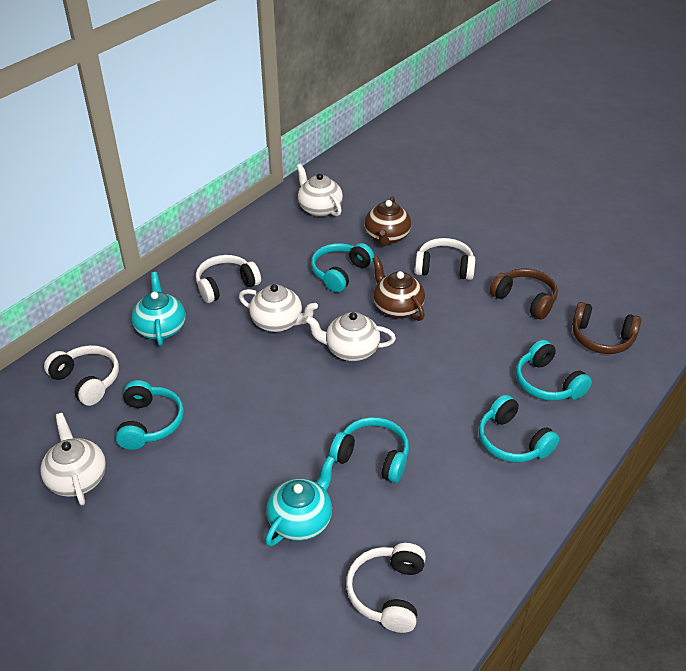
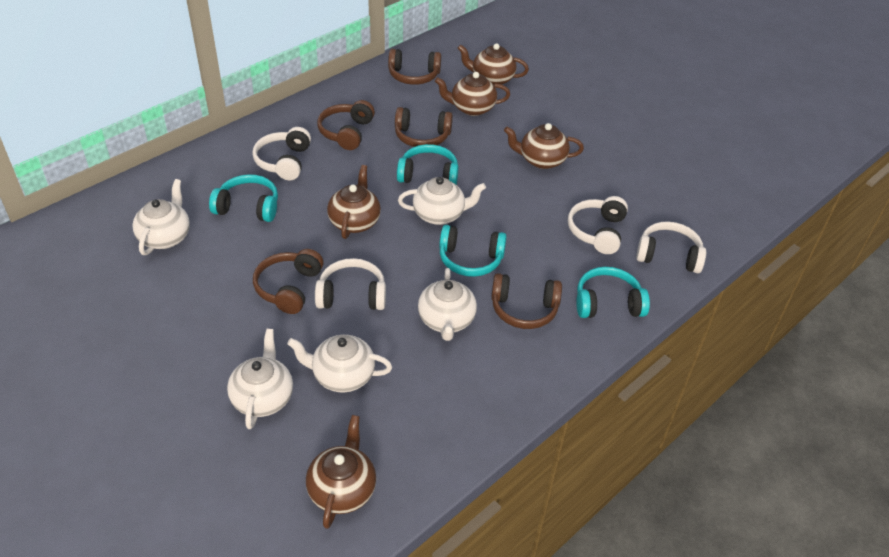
brown headphones: [490,268,558,320] [572,302,641,354] = 2 -> [253,249,324,314] [317,100,375,150] [388,49,441,85] [395,107,453,147] [491,273,562,329] = 5
brown teapot: [364,196,411,246] [372,256,425,321] = 2 -> [306,415,376,529] [327,165,381,239] [435,72,510,116] [457,43,529,85] [504,123,584,169] = 5
turquoise headphones: [116,380,184,450] [311,243,374,293] [329,417,409,483] [478,394,560,462] [516,340,592,401] = 5 -> [209,174,278,222] [397,144,459,185] [439,225,507,277] [576,267,650,318] = 4
turquoise teapot: [131,272,185,346] [265,456,335,547] = 2 -> none = 0
white teapot: [40,413,106,505] [239,284,318,332] [297,164,343,217] [305,312,396,361] = 4 -> [132,179,190,255] [227,329,293,429] [287,335,392,393] [398,177,486,225] [418,268,477,341] = 5

